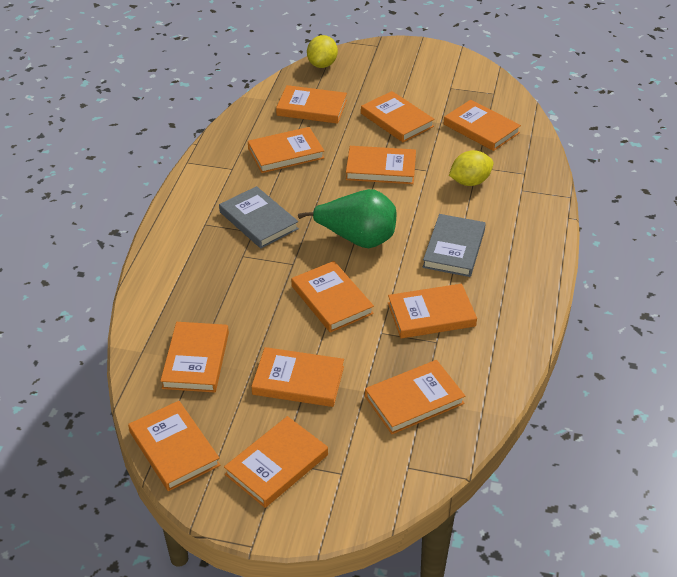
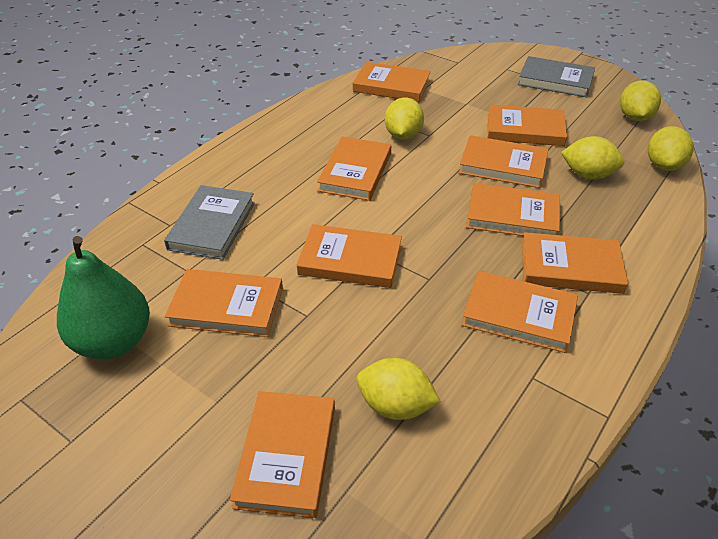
orange book: [128,401,220,491] [160,322,229,392] [224,416,328,508] [248,127,324,173] [251,347,344,407] [276,85,347,124] [291,261,374,333] [346,146,416,184] [361,91,435,142] [365,360,465,434] [388,283,477,338] [444,100,521,151] = 12 -> [165,269,283,337] [230,391,335,518] [297,224,402,288] [317,137,391,201] [353,62,431,102] [459,135,549,188] [462,271,578,353] [466,183,560,236] [487,104,567,146] [522,232,628,294] = 10
yellow lemon: [307,35,338,68] [449,150,493,186] = 2 -> [357,358,441,420] [385,97,424,140] [561,136,624,180] [620,80,661,121] [648,126,694,171] = 5

